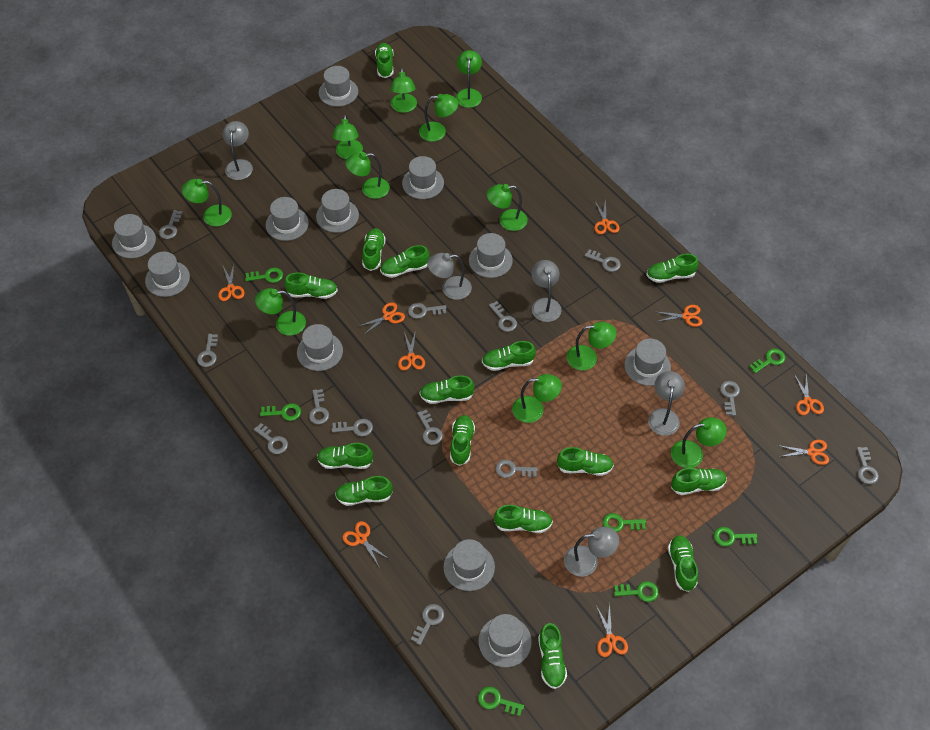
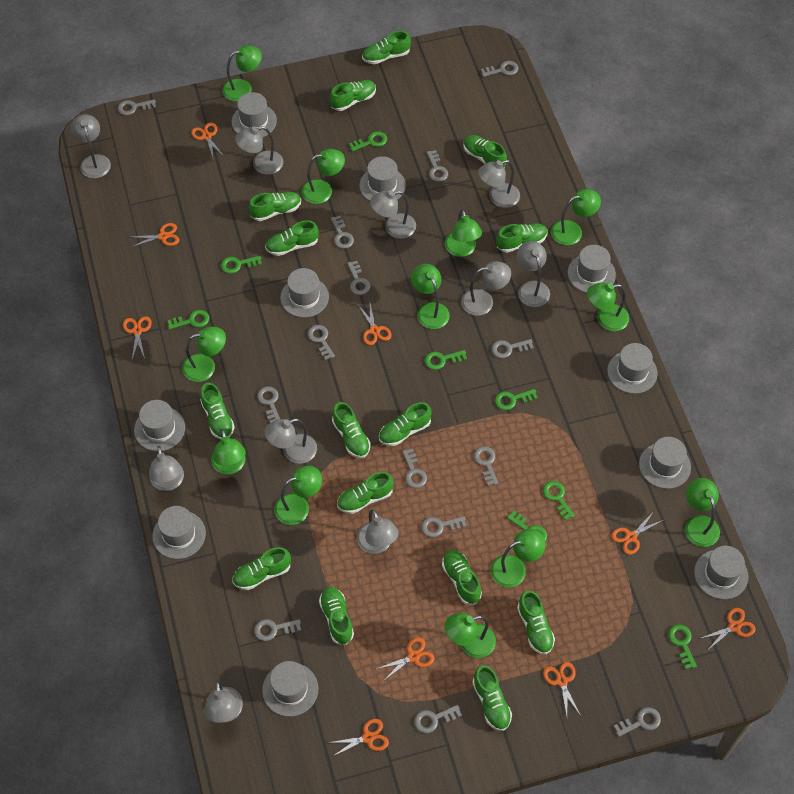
green key: [245,267,283,283] [260,403,301,421] [478,687,524,716] [603,513,646,532] [614,581,659,602] [714,527,757,546] [749,349,785,373] = 7 -> [167,310,210,330] [221,256,262,274] [349,131,387,152] [425,350,467,370] [495,389,538,410] [507,510,547,541] [543,481,575,520] [668,624,697,669] = 8
green lamp: [182,179,232,226] [255,288,306,336] [332,114,363,159] [345,152,390,199] [390,68,417,113] [419,94,459,142] [456,50,482,108] [487,184,528,231] [512,374,562,423] [566,322,616,371] [671,417,727,468] = 11 -> [182,327,226,382] [211,429,246,475] [222,45,262,101] [274,465,322,525] [301,149,345,204] [411,264,450,329] [444,613,496,658] [445,210,482,257] [490,529,546,587] [551,189,601,245] [587,282,629,331] [685,478,720,547] = 12
grey hat: [112,214,156,258] [145,252,190,297] [266,197,309,241] [297,324,343,371] [316,189,359,233] [319,66,358,107] [402,156,444,199] [443,539,495,591] [469,233,513,278] [478,614,532,668] [624,338,671,386] = 11 -> [134,400,185,451] [152,506,206,559] [232,92,277,137] [262,661,318,717] [280,268,329,318] [359,156,406,201] [568,245,616,293] [607,343,658,394] [639,437,691,489] [694,546,748,599] = 10
grey key: [159,210,182,239] [197,334,218,367] [254,423,288,454] [309,389,329,424] [332,419,373,437] [408,303,447,319] [411,604,444,645] [417,409,443,445] [489,301,517,332] [495,459,538,478] [585,249,621,272] [720,381,740,416] [857,447,879,484] = 13 -> [118,99,156,115] [254,619,301,641] [257,386,280,423] [308,325,335,360] [331,216,354,249] [347,261,370,295] [402,448,427,488] [414,705,462,733] [421,516,467,537] [427,150,448,182] [474,446,499,486] [481,61,518,77] [491,339,534,358] [614,707,661,737] = 14
grey lamp: [223,121,253,180] [427,253,472,300] [531,260,561,322] [564,527,619,577] [648,371,685,436] = 5 -> [71,114,111,178] [149,446,184,491] [204,680,243,723] [235,126,283,175] [265,418,317,464] [357,510,399,554] [370,190,416,239] [461,261,511,316] [478,160,520,208] [517,241,550,307] = 10

